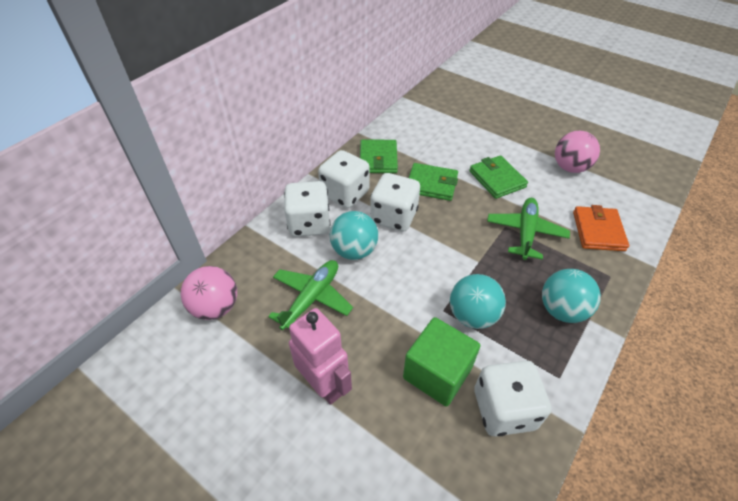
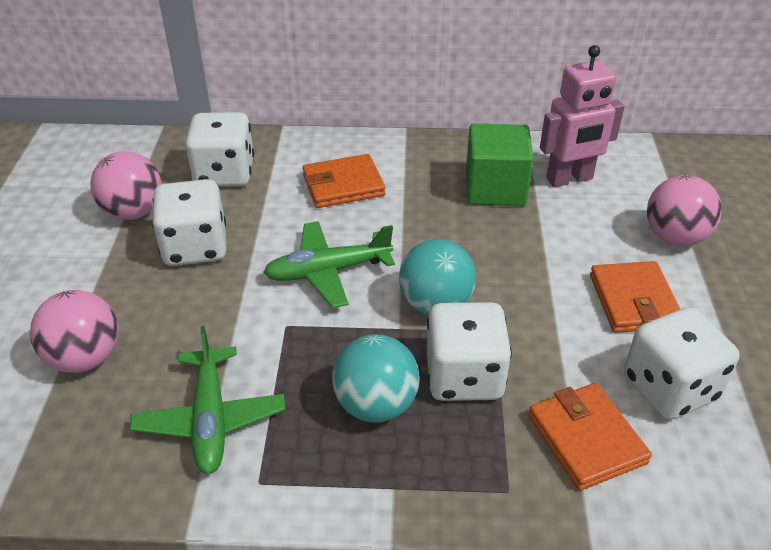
green wallet: [360,140,398,173] [409,163,458,201] [469,155,528,199] = 3 -> none = 0
orange wallet: [573,205,629,251] = 1 -> [302,154,386,208] [528,383,652,491] [590,261,680,333] = 3
pink ball: [181,266,237,320] [555,131,600,173] = 2 -> [30,290,119,373] [90,151,162,220] [647,175,722,246] = 3
turquoise ball: [330,211,378,260] [450,274,506,329] [542,269,601,323] = 3 -> [332,334,420,422] [399,239,476,315] = 2

